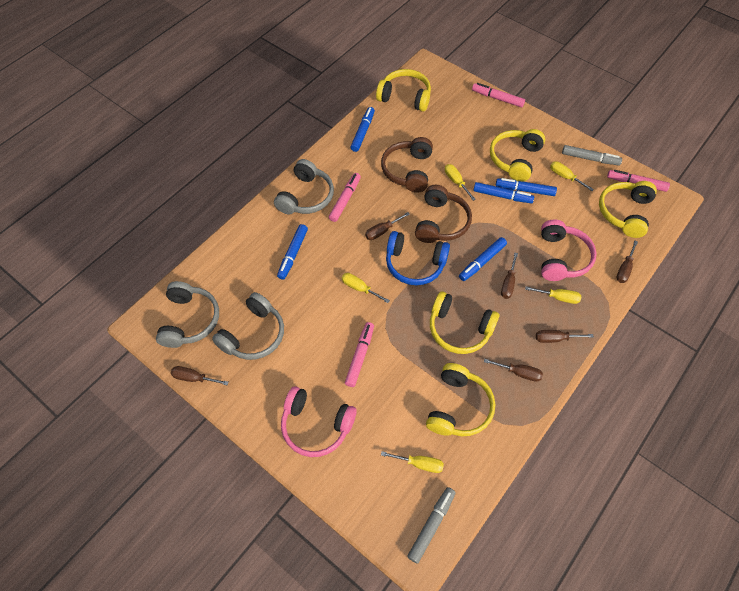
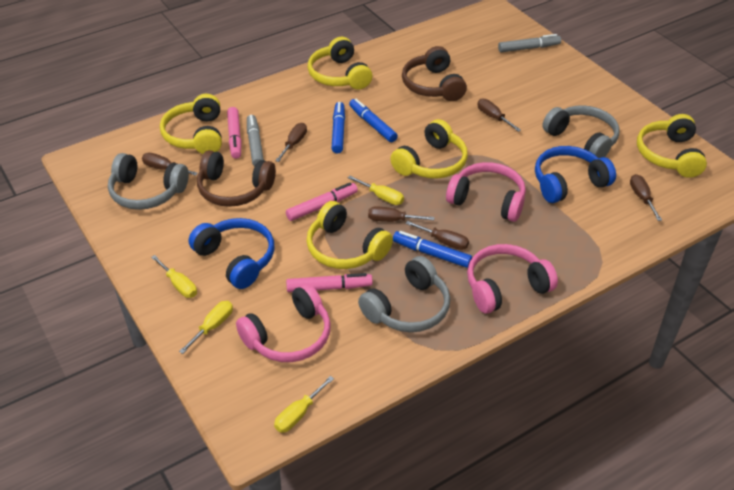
blue headphones: [386,231,450,285] = 1 -> [189,218,274,289] [535,146,616,203] = 2
blue marker: [277,224,308,280] [350,107,375,152] [459,237,507,281] [473,182,534,203] [496,178,557,196] = 5 -> [331,102,345,153] [349,99,398,142] [393,231,472,268] = 3
pink headphones: [281,386,357,457] [541,219,597,281] = 2 -> [236,283,331,362] [446,162,526,222] [467,244,558,314] = 3
pink marker: [329,173,361,222] [345,322,374,387] [472,83,525,108] [607,170,670,192] = 4 -> [227,107,242,159] [286,182,358,221] [286,273,373,292] = 3
yellow screwdriver: [342,273,390,303] [381,451,444,473] [445,164,476,201] [525,287,581,304] [550,161,594,191] = 5 -> [151,255,197,298] [179,301,233,354] [274,376,334,433] [348,176,404,205] = 4

